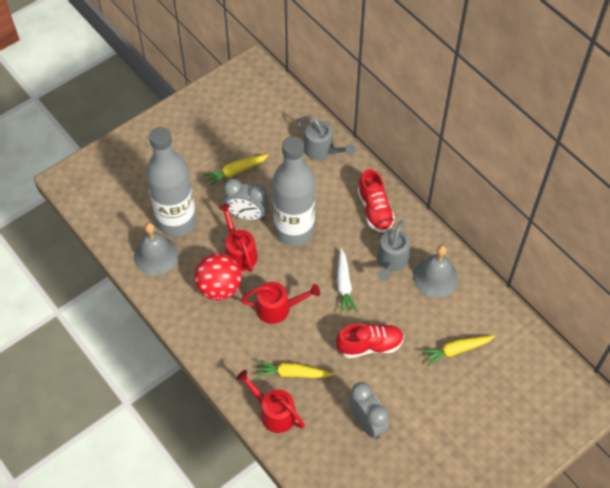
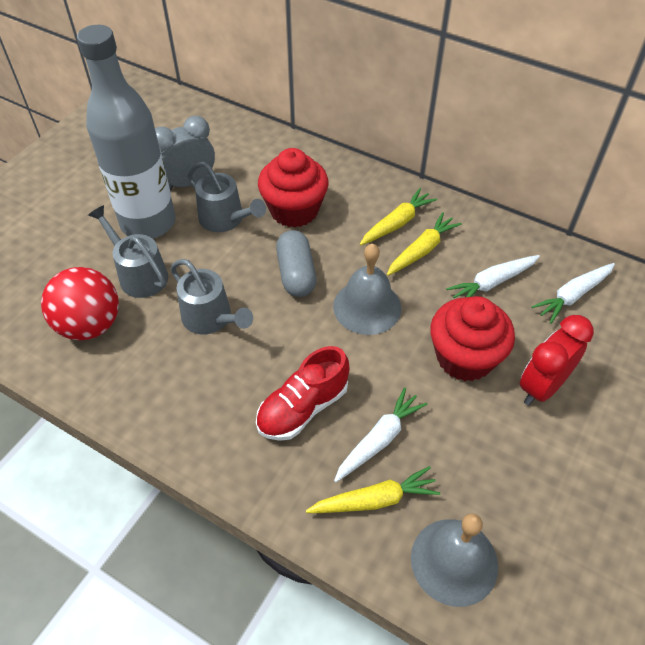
grey bottle: [146,127,196,237] [272,136,315,246] = 2 -> [77,25,175,239] = 1
grey capsule: none = 0 -> [276,230,316,297] = 1
grey clock: [224,179,269,220] [348,382,389,439] = 2 -> [155,116,215,191] = 1
grey watering can: [297,116,355,160] [377,220,410,281] = 2 -> [88,205,168,298] [170,259,253,334] [188,162,266,232] = 3
red clock: none = 0 -> [520,315,594,406] = 1
red cupcake: none = 0 -> [258,148,329,228] [430,296,515,381] = 2
red shoe: [336,324,404,358] [358,169,395,233] = 2 -> [256,346,349,441] = 1
red watering can: [218,203,258,272] [236,370,305,433] [241,282,320,324] = 3 -> none = 0
white carrot: [337,248,358,313] = 1 -> [334,388,427,482] [446,255,540,298] [531,263,615,324] = 3

